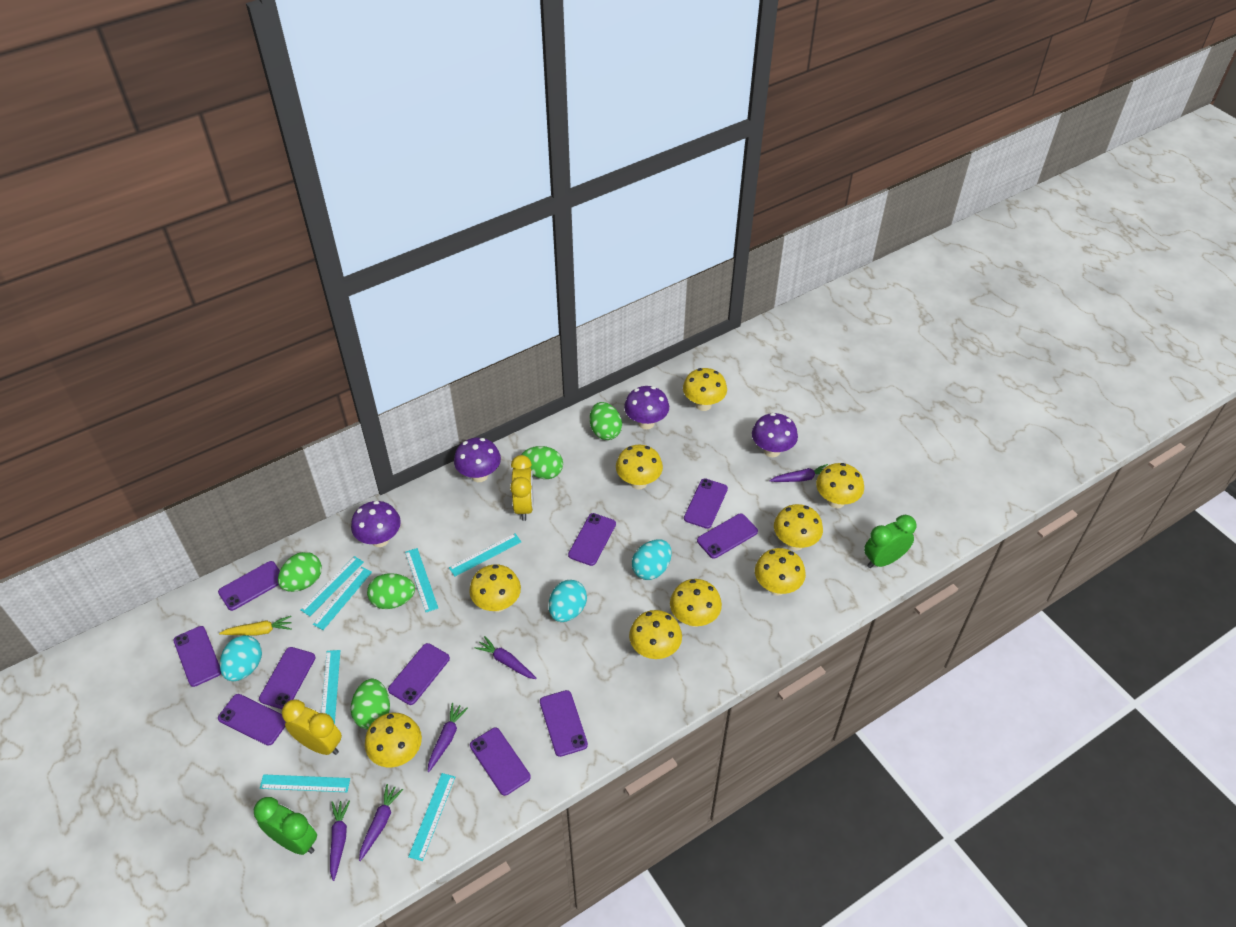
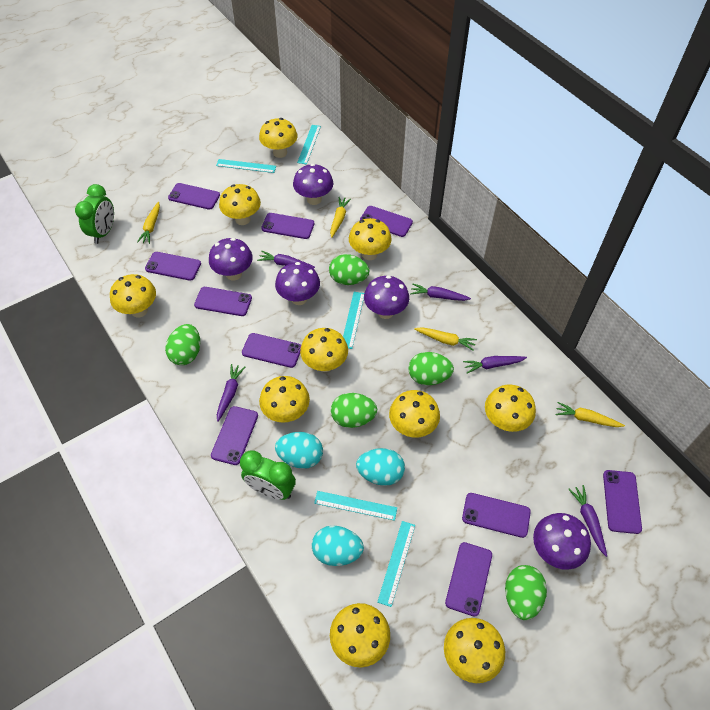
purple mushroom: [351,501,401,547] [454,438,501,482] [624,386,669,429] [752,413,798,457] = 4 -> [209,238,253,280] [275,262,320,305] [293,164,333,205] [364,275,409,319] [533,513,591,570] = 5
turquoise ruler: [260,774,350,792] [301,556,364,616] [313,567,372,630] [321,650,340,724] [405,548,438,612] [408,773,455,861] [449,533,521,576] = 7 -> [216,159,276,173] [297,125,321,165] [314,491,397,521] [343,292,364,349] [377,521,415,607] = 5
yellow carrot: [219,616,292,635] = 1 -> [137,202,160,244] [330,197,351,238] [414,327,477,351] [555,402,625,427] = 4
yellow clock: [282,700,342,755] [510,455,534,521] = 2 -> none = 0
yellow mushroom: [365,713,422,767] [469,564,521,612] [616,445,663,489] [629,610,682,659] [670,579,722,627] [683,368,727,411] [755,548,806,595] [774,504,823,551] [816,463,864,508] = 9 -> [110,274,156,317] [219,184,261,225] [259,118,298,158] [259,376,310,423] [300,328,348,372] [330,603,390,667] [349,218,392,260] [389,390,440,437] [444,618,505,683] [485,384,536,432] = 10

